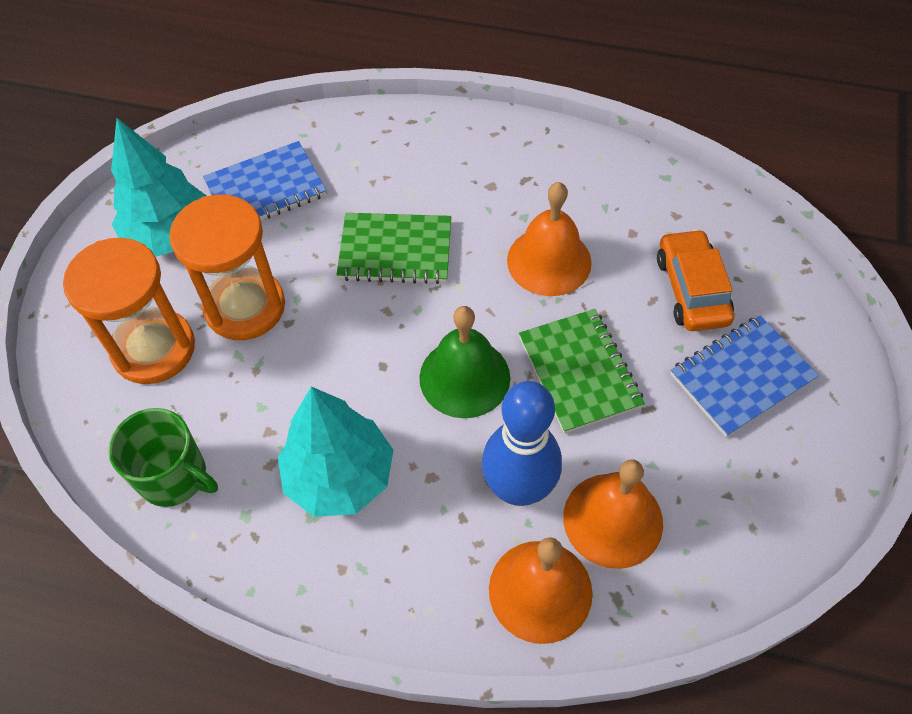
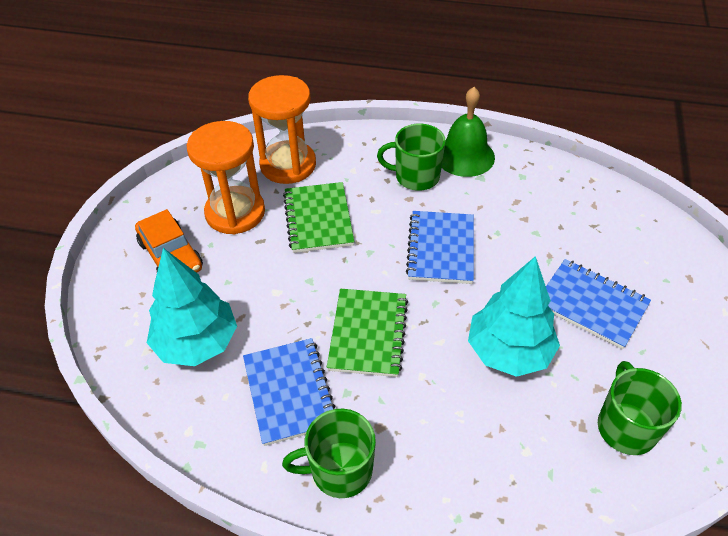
blue bowling pin: [482,381,562,506] = 1 -> none = 0
blue notebook: [203,141,327,220] [671,316,819,437] = 2 -> [243,338,335,446] [406,211,474,284] [546,259,651,349] = 3
green mug: [108,408,218,507] = 1 -> [282,408,376,498] [377,124,446,191] [598,361,682,455] = 3
orange bell: [489,537,593,644] [507,182,592,296] [563,459,663,569] = 3 -> none = 0

